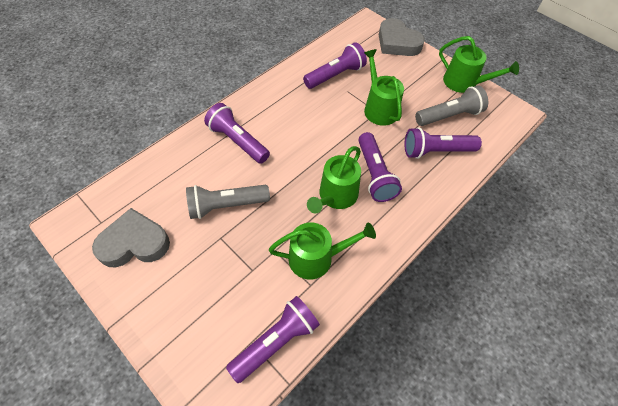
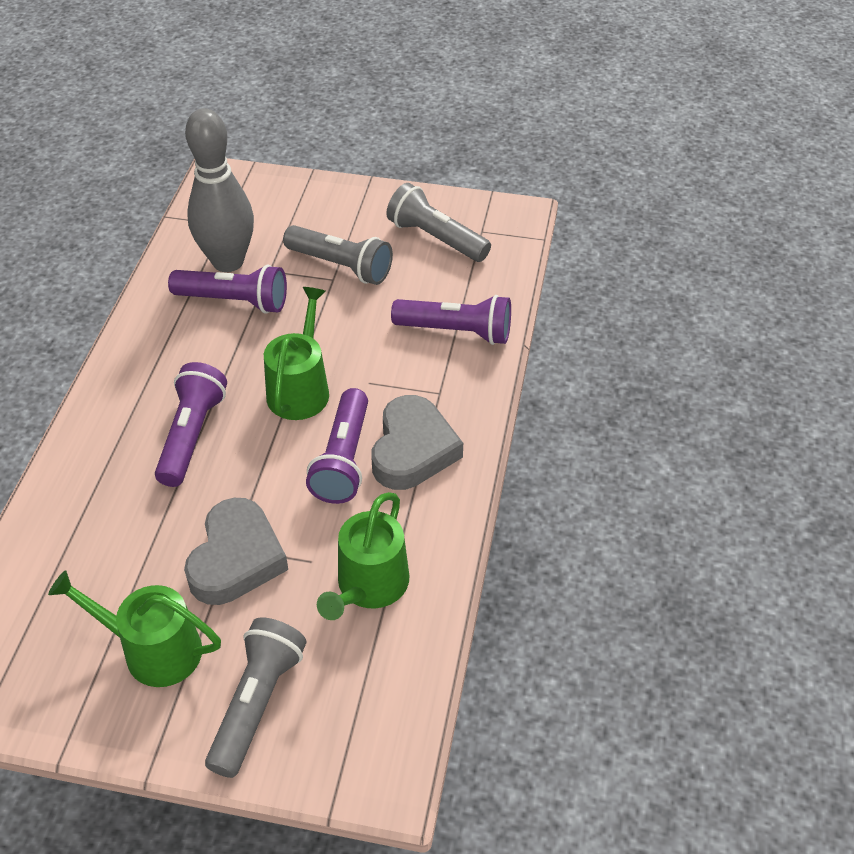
green watering can: [269,222,376,279] [307,146,361,214] [364,49,404,126] [439,36,519,93] = 4 -> [48,570,221,687] [264,287,329,420] [317,492,409,620] = 3
grey bowling pin: none = 0 -> [185,108,254,272] = 1
grey flashlight: [186,185,270,219] [415,85,488,126] = 2 -> [205,617,306,778] [283,225,393,285] [386,183,491,262] = 3
purple flashlight: [204,103,270,164] [226,296,320,383] [303,42,367,89] [358,132,402,202] [405,127,482,159] = 5 -> [155,362,227,487] [168,264,287,314] [306,388,368,504] [391,295,511,345] = 4

